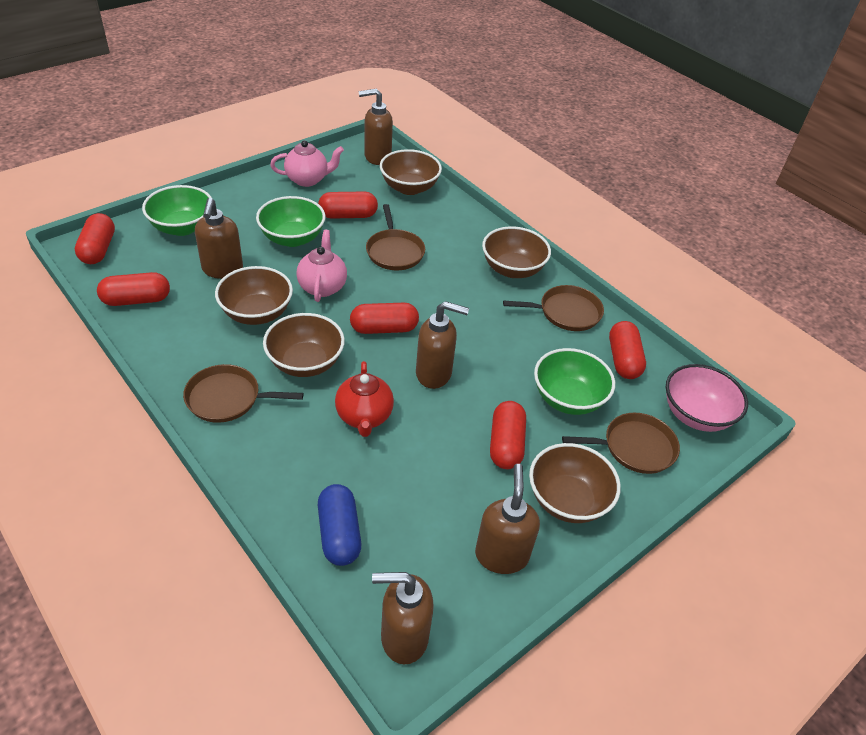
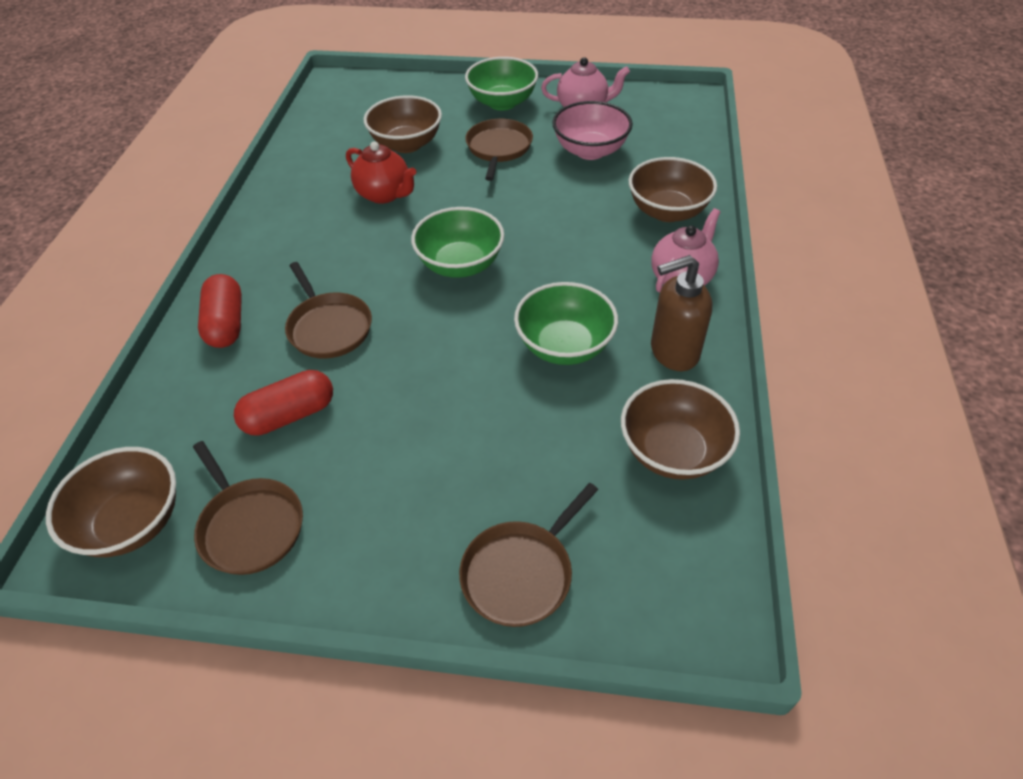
blue capsule: [318,484,361,566] = 1 -> none = 0
brown bowl: [215,266,293,325] [263,313,345,377] [380,149,442,195] [482,226,551,278] [529,443,621,523] = 5 -> [46,447,176,557] [364,95,442,153] [621,379,740,480] [629,157,717,222] = 4
brown soap dispenser: [195,198,243,279] [359,89,393,165] [372,572,434,664] [416,301,469,389] [475,464,540,574] = 5 -> [651,255,712,371] = 1
red capsule: [75,213,115,264] [97,272,170,306] [318,191,378,219] [350,303,419,334] [490,401,526,469] [609,321,646,379] = 6 -> [198,274,242,348] [234,370,333,436] = 2

